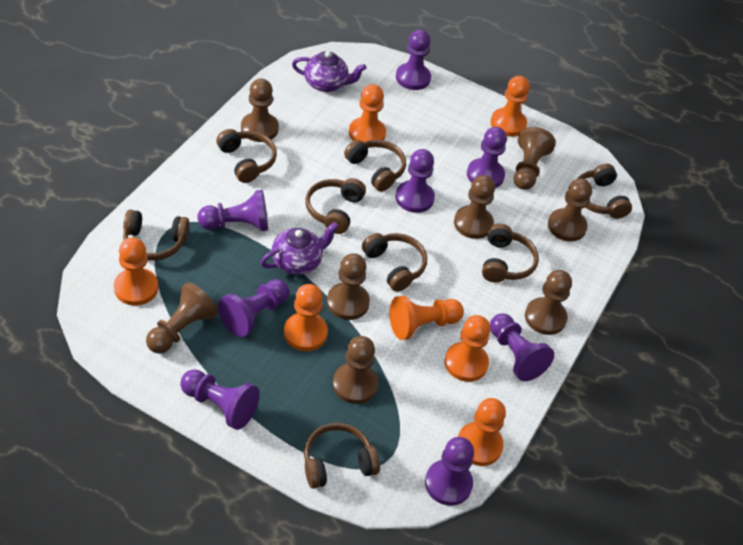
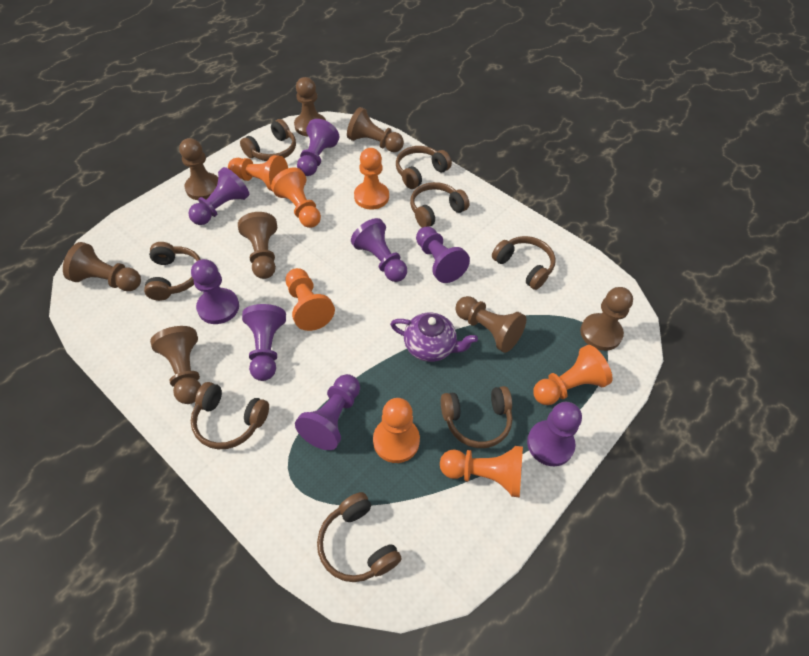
purple teapot: [261,222,339,275] [292,51,366,92] = 2 -> [390,312,478,362] = 1

